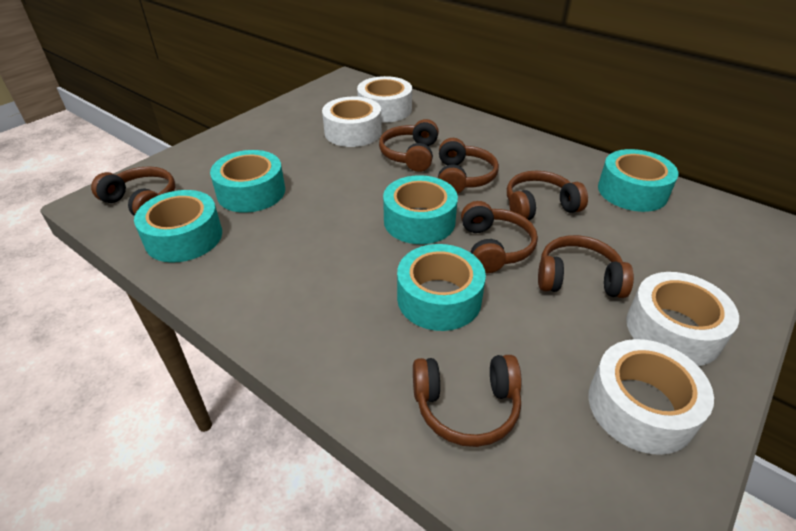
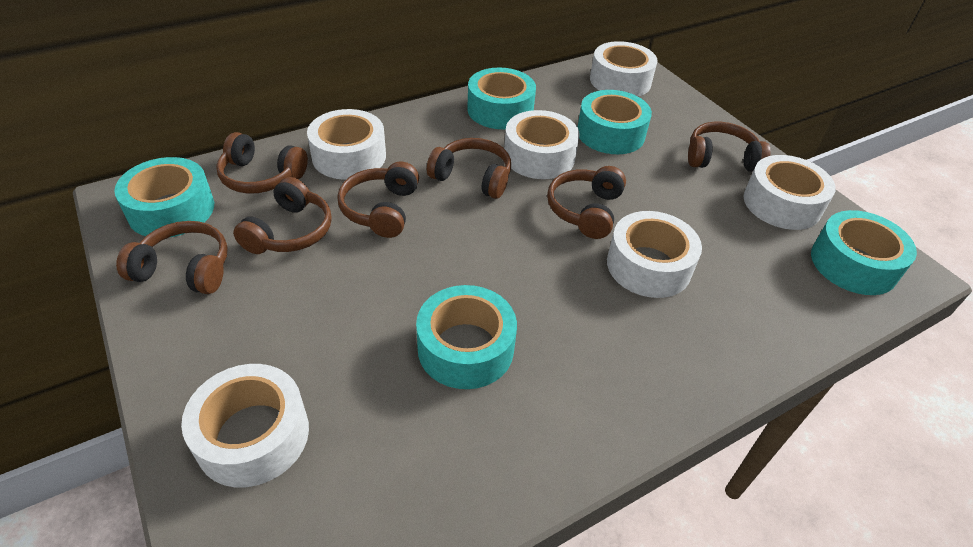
white tape: [322,97,382,147] [357,76,412,123] [589,339,714,455] [626,272,739,366] = 4 -> [181,364,309,487] [307,109,386,180] [504,110,580,179] [590,41,658,96] [607,211,702,298] [743,155,836,230] = 6

